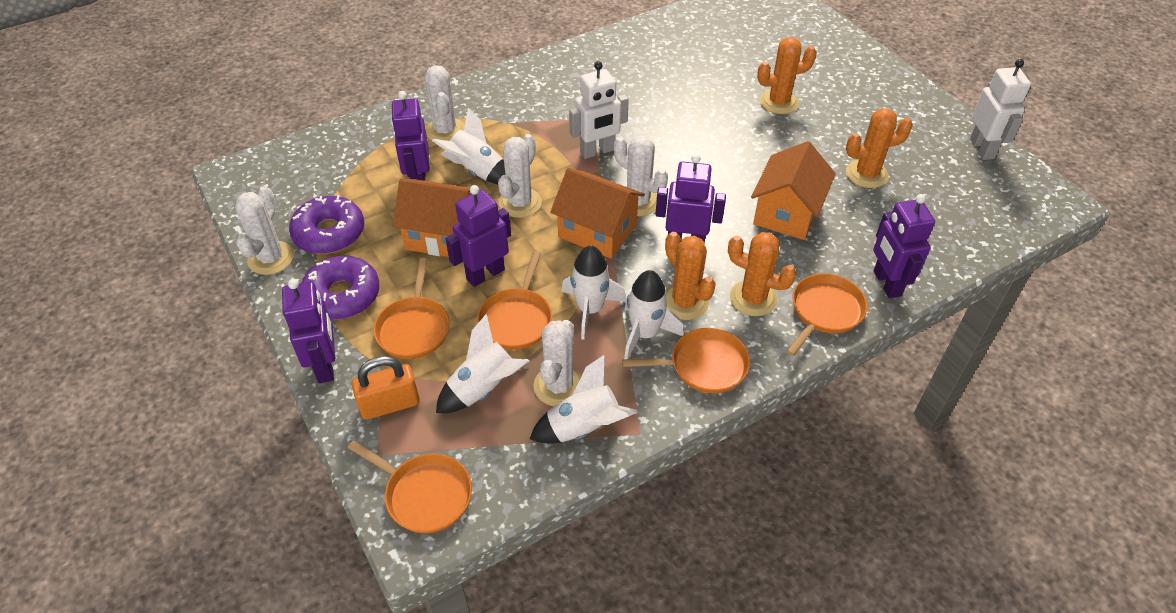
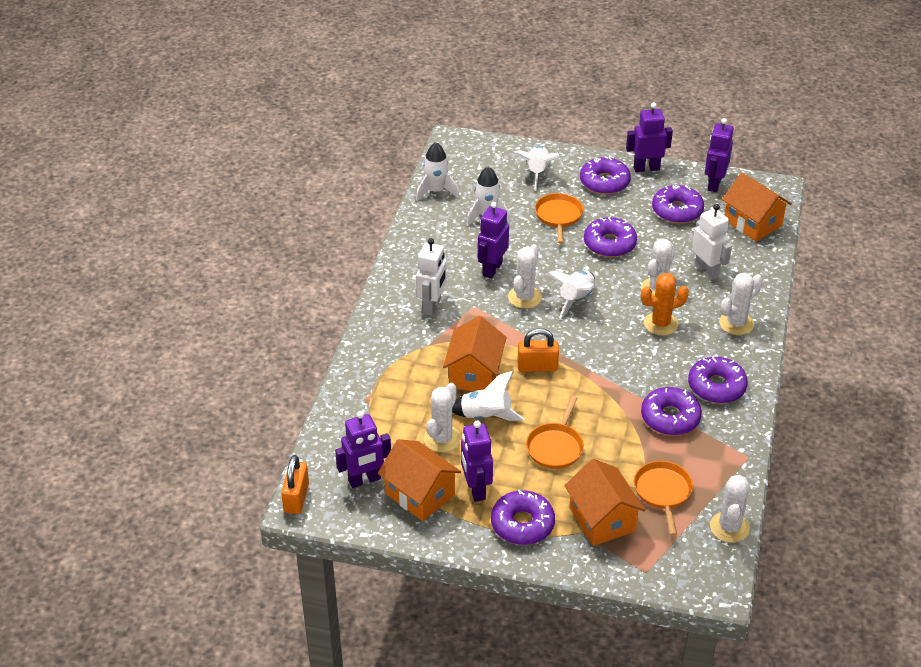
orange cactus: [665,232,716,320] [728,232,797,316] [757,37,817,114] [846,108,913,188] = 4 -> [641,273,689,335] = 1
orange house: [393,179,481,257] [550,168,645,259] [751,141,836,240] = 3 -> [378,439,461,521] [443,316,507,391] [564,459,645,546] [722,173,792,242] = 4
orange padlock: [352,356,420,420] = 1 -> [281,455,309,514] [517,328,559,372] = 2
orange pan: [348,440,472,533] [373,258,450,359] [477,251,552,350] [622,328,750,393] [786,274,867,356] = 5 -> [526,396,584,469] [535,193,583,244] [634,461,693,536] = 3
purple donut: [289,195,364,254] [302,256,380,320] = 2 -> [491,490,555,545] [580,156,631,195] [584,216,637,257] [641,387,702,435] [652,185,704,224] [688,355,748,403] = 6

